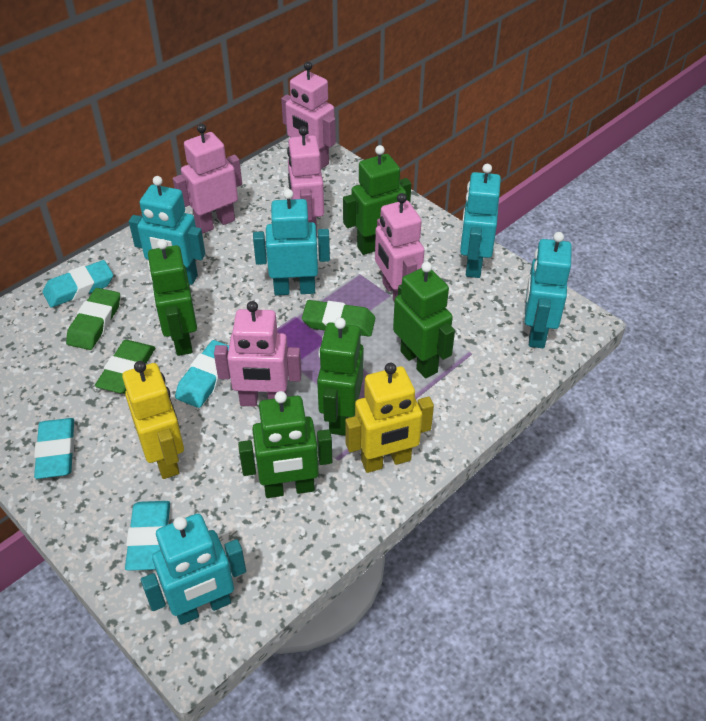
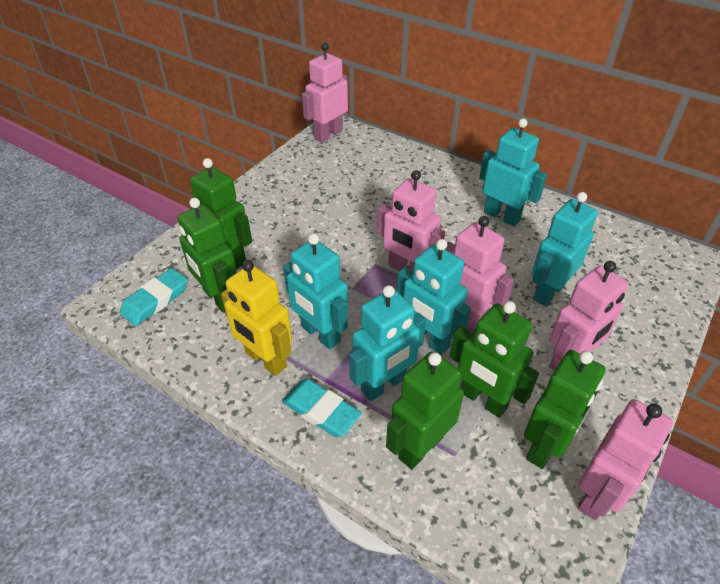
green eraser: [66,288,120,350] [95,340,155,394] [302,300,375,337] = 3 -> none = 0
turquoise eraser: [34,418,75,479] [43,260,113,308] [125,501,170,571] [175,340,229,408] = 4 -> [120,268,188,326] [282,379,362,437] = 2
yellow robot: [122,361,184,479] [345,363,434,473] = 2 -> [221,260,292,376] = 1

